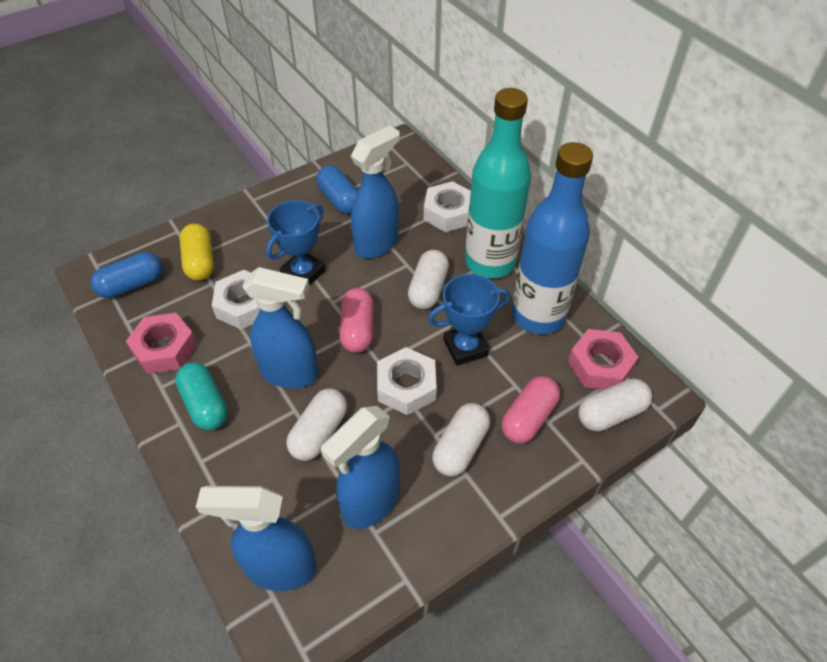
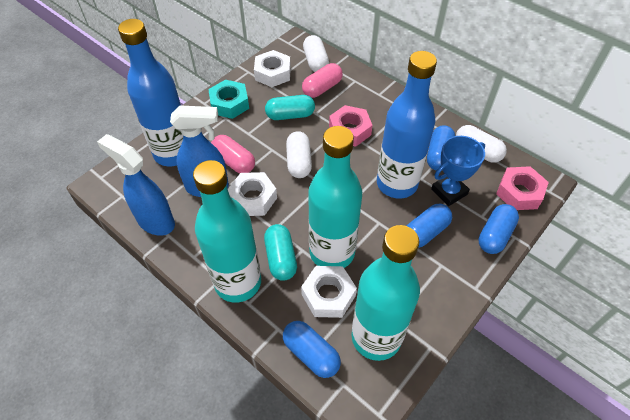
blue bottle: [512,142,593,334] = 1 -> [118,19,183,166] [377,51,437,199] = 2
blue capsule: [91,252,162,298] [317,165,358,214] = 2 -> [283,321,341,378] [407,204,452,248] [427,125,455,171] [478,204,519,254] = 4
blue spray bottle: [196,486,317,591] [242,267,319,388] [321,406,400,529] [351,125,400,259] = 4 -> [97,134,175,236] [170,105,229,197] = 2
blue trophy: [266,200,326,286] [428,274,510,366] = 2 -> [431,136,485,206] = 1
turquoise bottle: [465,88,531,278] = 1 -> [193,160,261,303] [308,126,362,268] [351,225,420,361] = 3
turquoise capsule: [175,362,228,430] = 1 -> [264,224,297,281] [265,95,315,120] = 2
turquoise nut: none = 0 -> [208,79,249,119] = 1
white capsule: [286,388,347,461] [408,250,449,309] [432,403,490,476] [578,379,652,431] = 4 -> [286,131,312,178] [303,35,329,72] [456,125,507,163] = 3
yellow capsule: [180,223,214,281] = 1 -> none = 0

